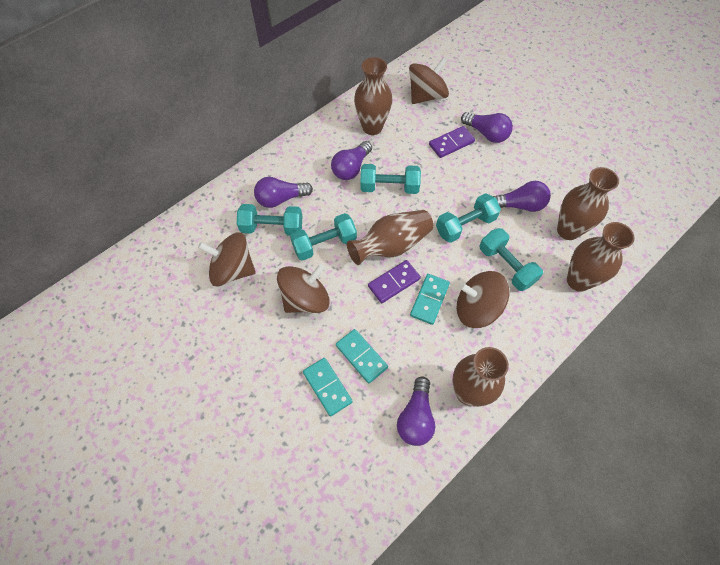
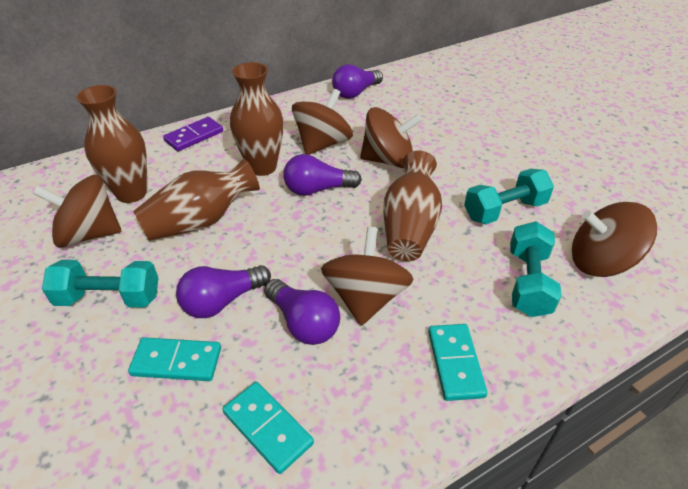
brown spinning top: [198,232,256,286] [277,264,330,313] [409,57,449,104] [457,271,510,328] = 4 -> [33,175,121,248] [292,89,353,155] [321,227,414,326] [360,107,422,168] [572,202,657,277] = 5
brown vase: [347,210,434,265] [354,57,392,135] [452,347,509,407] [557,167,619,240] [567,222,634,292] = 5 -> [76,85,147,203] [133,159,260,241] [230,62,284,176] [383,151,442,261] = 4
purple domino: [368,260,421,303] [429,126,475,158] = 2 -> [163,117,223,151] = 1
purple light bulb: [254,177,313,208] [331,141,372,180] [397,376,435,446] [461,112,513,143] [493,181,551,212] = 5 -> [176,265,271,318] [264,279,340,345] [283,154,362,196] [332,64,383,99] = 4
turquoise dumbbell: [237,204,302,236] [290,213,357,261] [360,164,421,194] [436,193,501,243] [480,228,543,291] = 5 -> [42,260,158,308] [464,169,554,224] [510,221,562,317] = 3

